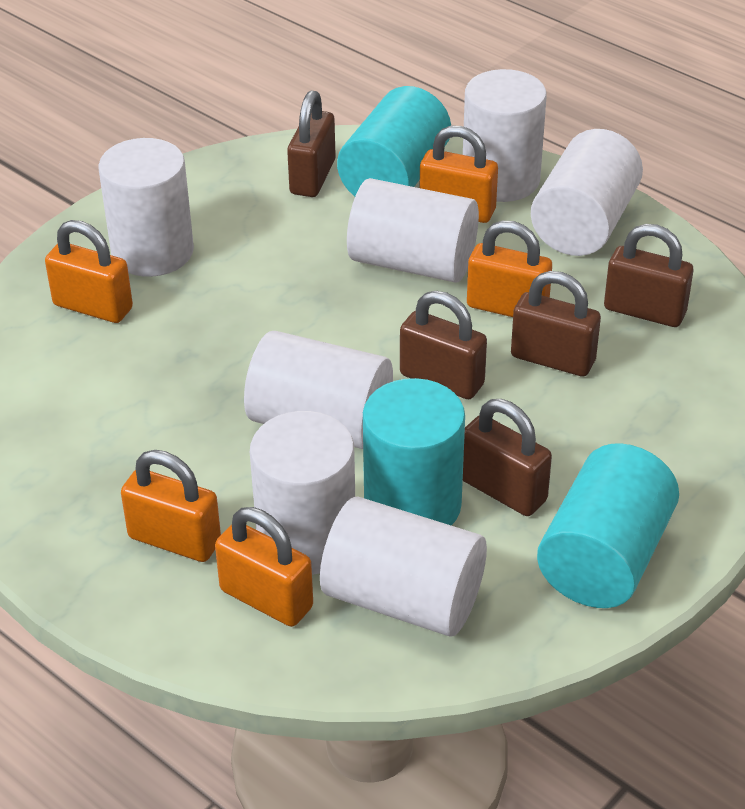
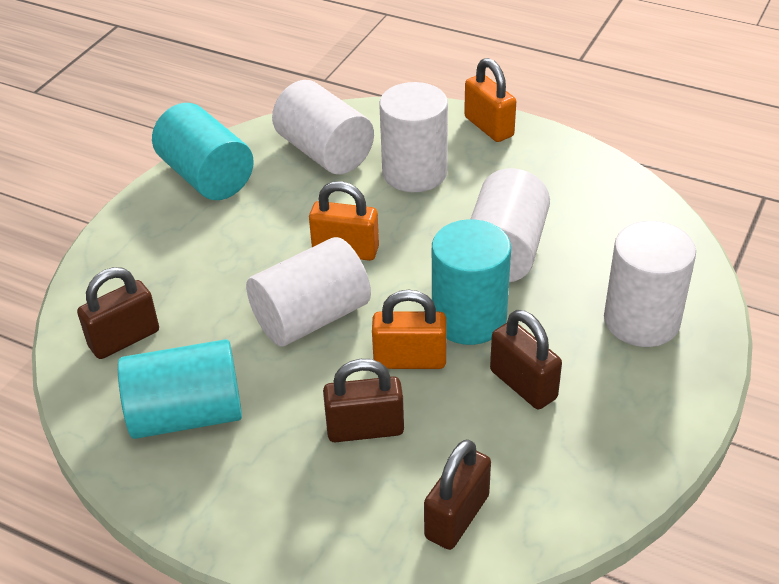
brown padlock: [287,91,336,197] [400,291,487,399] [463,399,552,516] [511,271,601,377] [604,224,693,327] = 5 -> [77,267,159,359] [323,359,404,442] [424,439,491,550] [490,310,562,409] = 4
orange padlock: [45,220,133,323] [121,450,221,562] [215,507,313,627] [420,126,498,223] [467,220,552,317] = 5 -> [309,181,379,261] [372,290,447,369] [464,58,516,142] = 3
white cylinder: [98,138,194,277] [244,331,393,449] [250,411,355,575] [320,497,487,636] [347,178,479,283] [463,69,547,202] [531,129,643,256] = 7 -> [246,237,371,347] [272,80,374,175] [379,82,448,192] [470,168,550,282] [604,221,696,347] = 5

